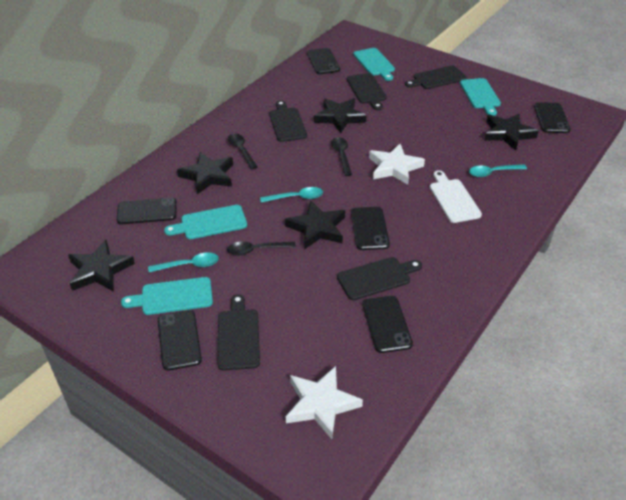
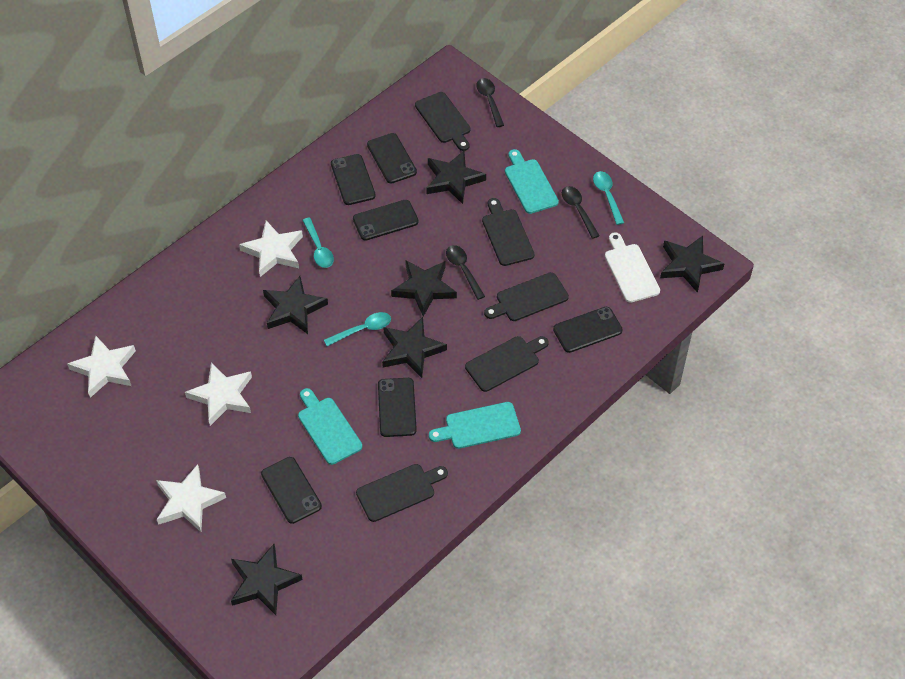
black star: [68,240,135,292] [177,152,233,194] [285,201,345,249] [314,98,367,133] [484,114,538,150] = 5 -> [231,544,303,615] [263,276,328,334] [382,317,447,378] [391,260,457,317] [426,151,486,204] [660,236,724,293] = 6
turquoise cutting board: [121,277,213,315] [164,205,247,239] [353,48,395,81] [460,78,501,116] = 4 -> [298,388,362,465] [429,402,521,449] [505,149,559,214] = 3
white star: [286,366,363,439] [369,144,425,185] = 2 -> [67,336,136,398] [156,464,226,532] [185,363,252,426] [239,221,303,277] = 4

